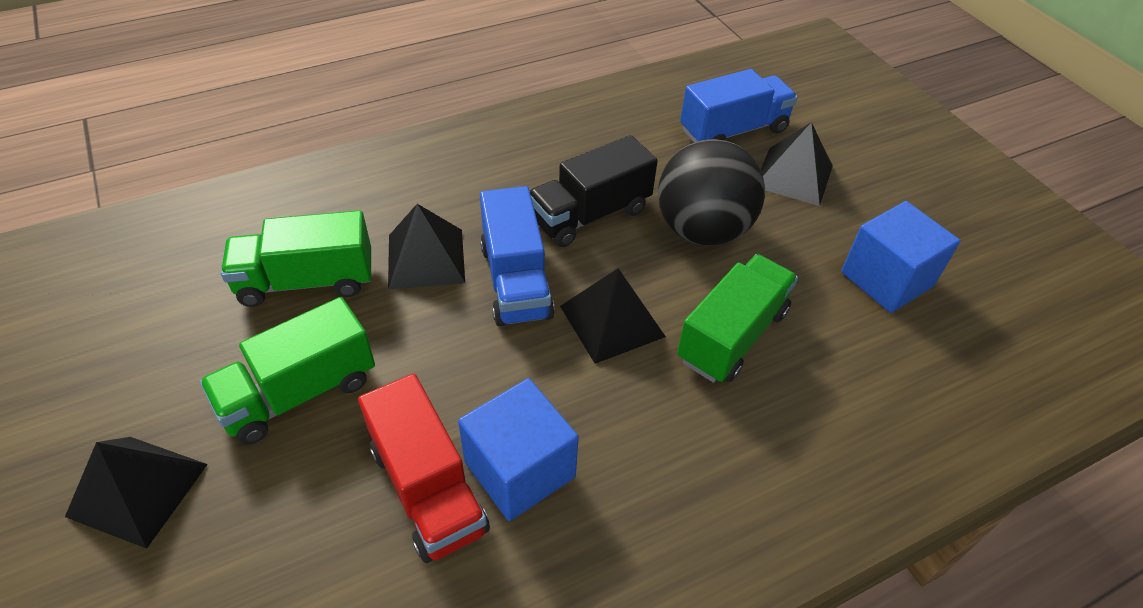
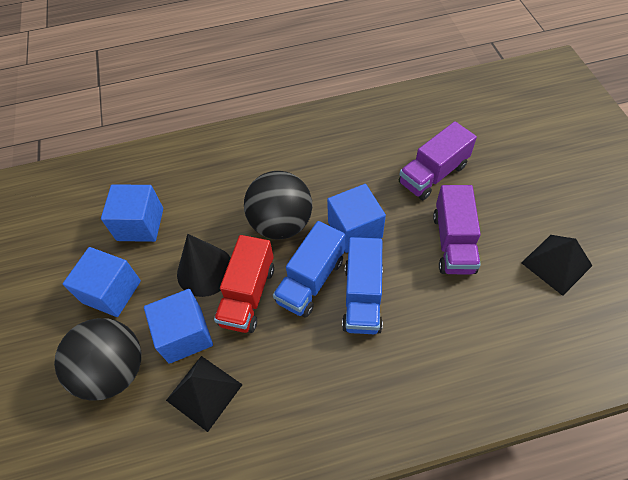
black ball: [658,139,765,246] = 1 -> [54,318,141,401] [244,171,312,239] = 2
black cone: none = 0 -> [177,234,231,297] = 1
black pyramid: [65,437,208,549] [388,204,465,289] [560,268,666,364] [761,122,833,206] = 4 -> [166,356,243,432] [521,235,593,296] = 2
black truck: [530,135,658,247] = 1 -> none = 0
blue cube: [458,378,579,521] [841,201,960,313] = 2 -> [63,247,141,317] [101,184,163,242] [144,289,213,364] [327,184,386,253] = 4
green truck: [199,297,375,445] [221,210,371,307] [677,254,798,383] = 3 -> none = 0
purple truck: none = 0 -> [399,121,477,200] [433,185,481,274] = 2

